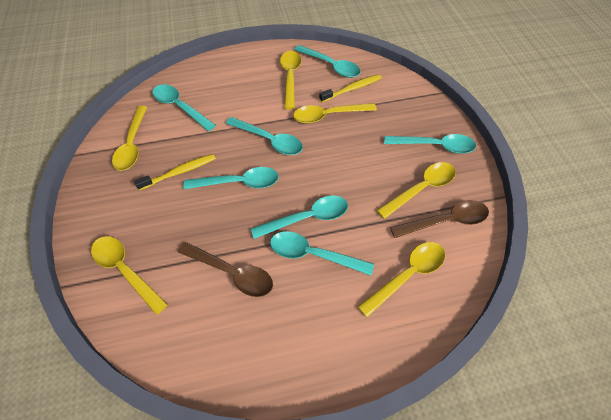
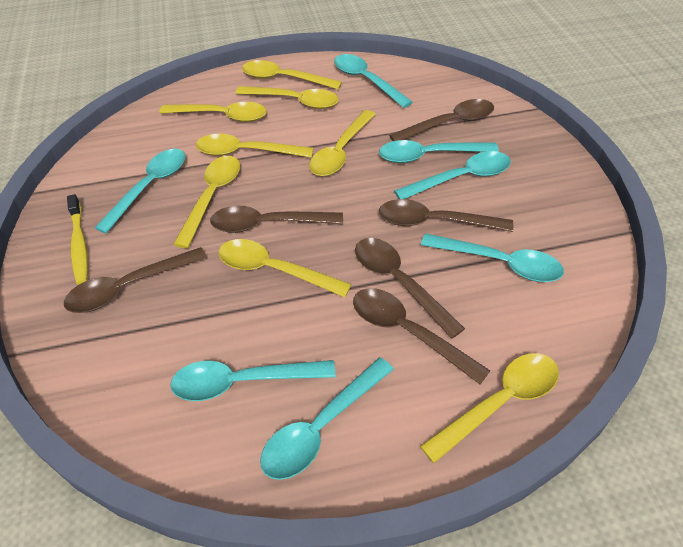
brown spoon: [178,242,273,297] [390,200,489,238] = 2 -> [64,247,207,313] [210,206,343,233] [353,288,490,384] [355,238,465,339] [379,199,513,232] [389,99,494,141] = 6
yellow spoon: [91,236,168,315] [112,106,147,171] [280,51,301,109] [293,103,377,124] [358,242,445,317] [376,162,456,219] = 6 -> [160,102,267,122] [173,156,240,248] [196,134,313,158] [218,239,352,297] [235,86,339,109] [242,60,342,90] [309,110,376,176] [420,353,559,463] = 8
yellow toothbrush: [134,154,216,191] [319,74,382,102] = 2 -> [67,194,88,285] = 1

